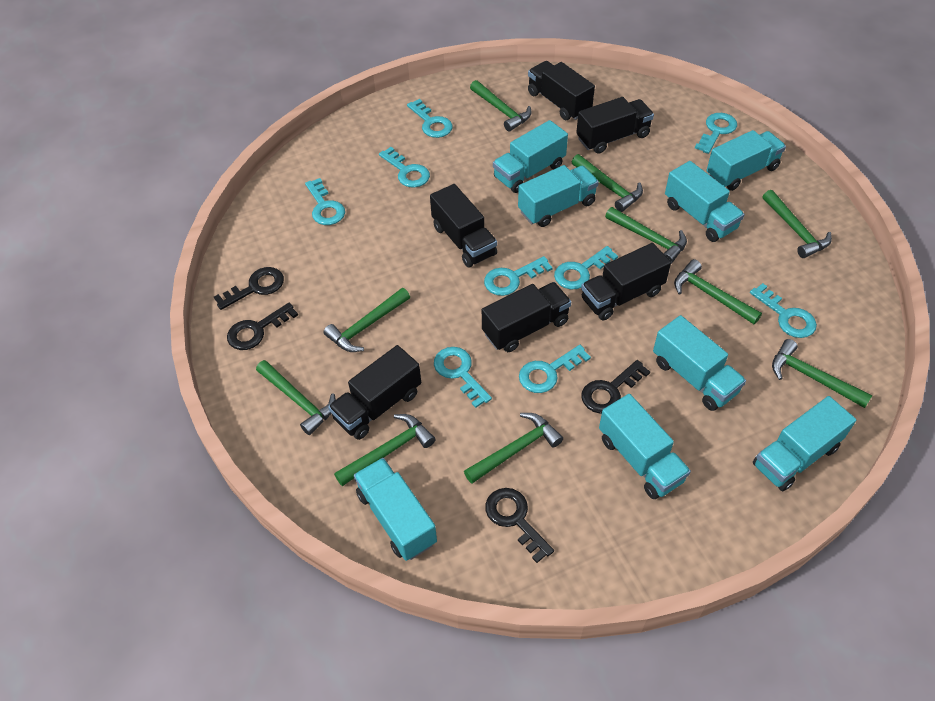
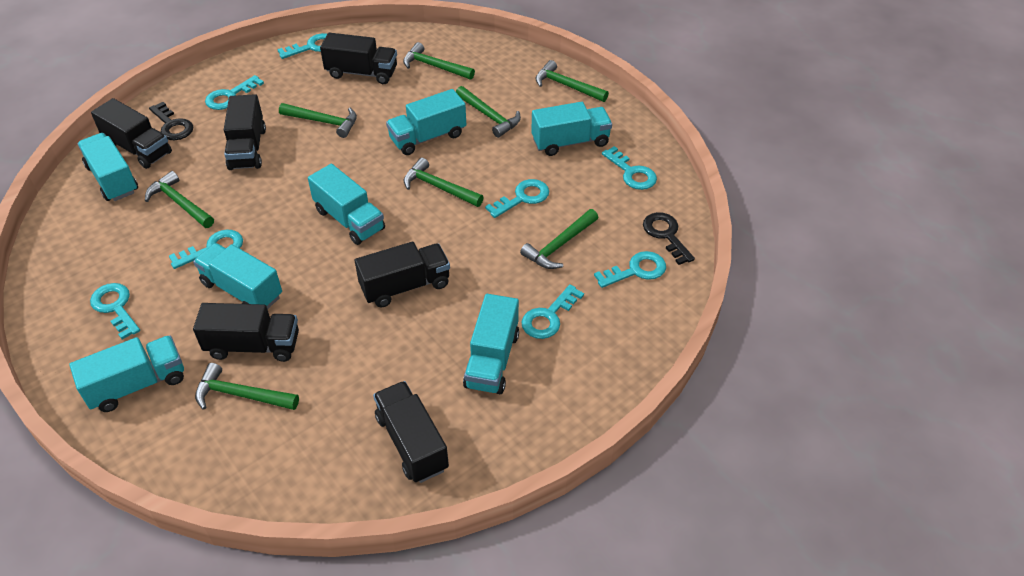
black key: [214,267,284,310] [227,303,298,350] [485,488,554,563] [581,360,650,414] = 4 -> [149,102,193,140] [643,212,695,265] = 2
green hammer: [256,360,336,435] [323,288,410,352] [334,414,435,486] [464,413,563,484] [470,80,532,132] [572,154,643,212] [605,207,687,264] [674,259,762,324] [762,190,832,258] [772,339,872,408] = 10 -> [145,171,214,228] [195,363,299,410] [279,103,357,138] [403,42,475,80] [404,158,484,207] [456,86,521,138] [520,209,598,269] [535,60,609,102] = 8
turquoise key: [305,178,345,225] [379,147,430,188] [407,99,453,138] [434,347,492,408] [484,256,553,296] [519,345,591,393] [554,246,618,289] [695,113,737,154] [750,283,817,338] = 9 -> [90,283,140,339] [169,229,243,269] [205,75,264,110] [277,33,327,59] [485,179,549,218] [521,284,584,339] [594,251,666,288] [602,146,657,190] = 8
turquoise truck: [354,458,437,561] [493,120,568,193] [518,165,599,227] [599,394,691,499] [653,315,746,411] [665,161,744,242] [707,130,786,191] [753,396,856,491] = 8 -> [69,335,184,412] [77,133,138,201] [193,243,282,309] [308,164,385,245] [386,89,466,155] [463,294,519,394] [531,102,612,156] = 7

